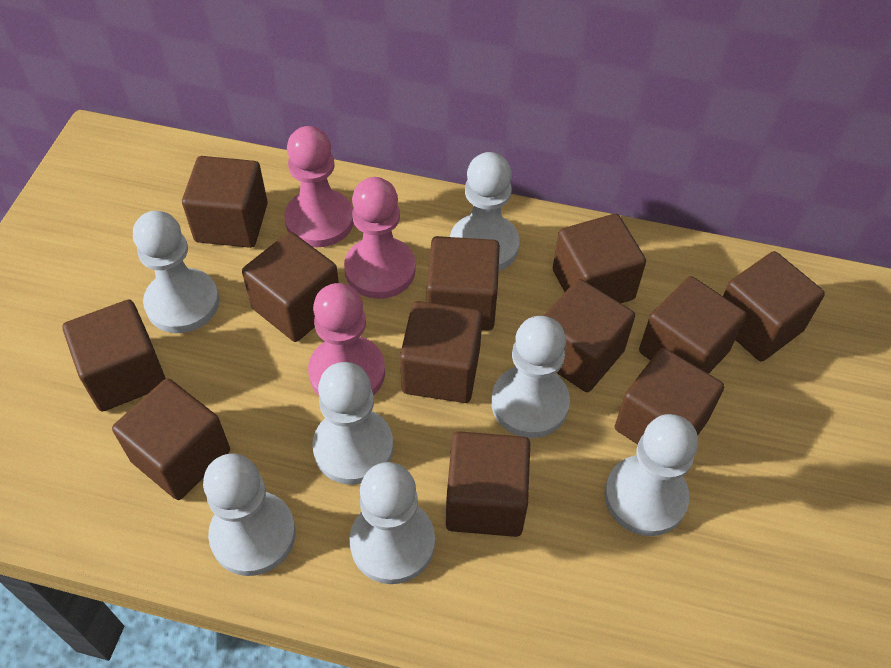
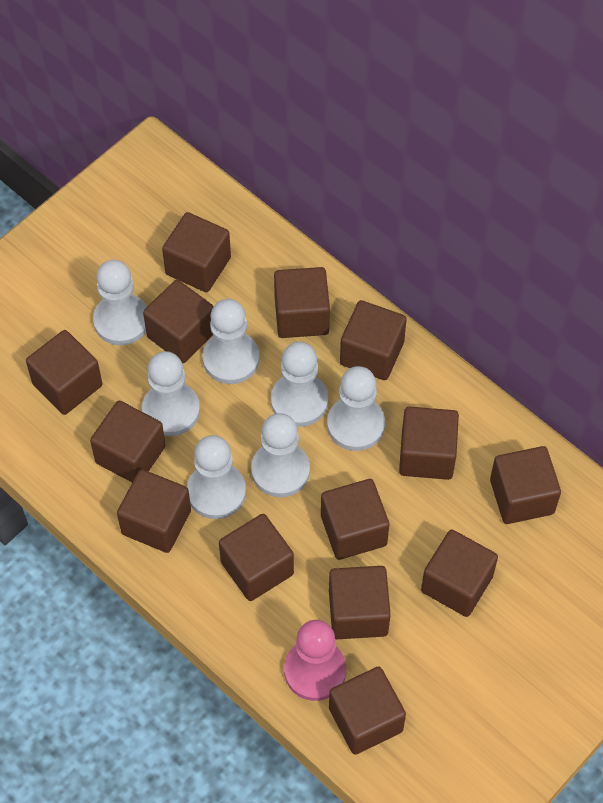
brown cube: [63,300,166,411] [112,378,230,500] [182,156,268,248] [242,232,339,342] [400,301,483,403] [427,236,500,331] [446,431,530,537] [544,279,635,392] [553,214,646,303] [615,348,724,444] [639,276,746,374] [723,251,825,362] = 12 -> [26,330,102,415] [90,401,166,482] [117,469,191,553] [143,280,214,363] [162,212,231,292] [219,514,294,601] [274,267,330,338] [321,479,389,560] [329,566,391,639] [329,666,406,755] [340,300,407,380] [399,407,459,480] [421,530,498,617] [490,446,561,524] = 14
pink pawn: [284,126,354,247] [308,283,385,396] [344,177,416,299] = 3 -> [284,620,346,701] = 1

